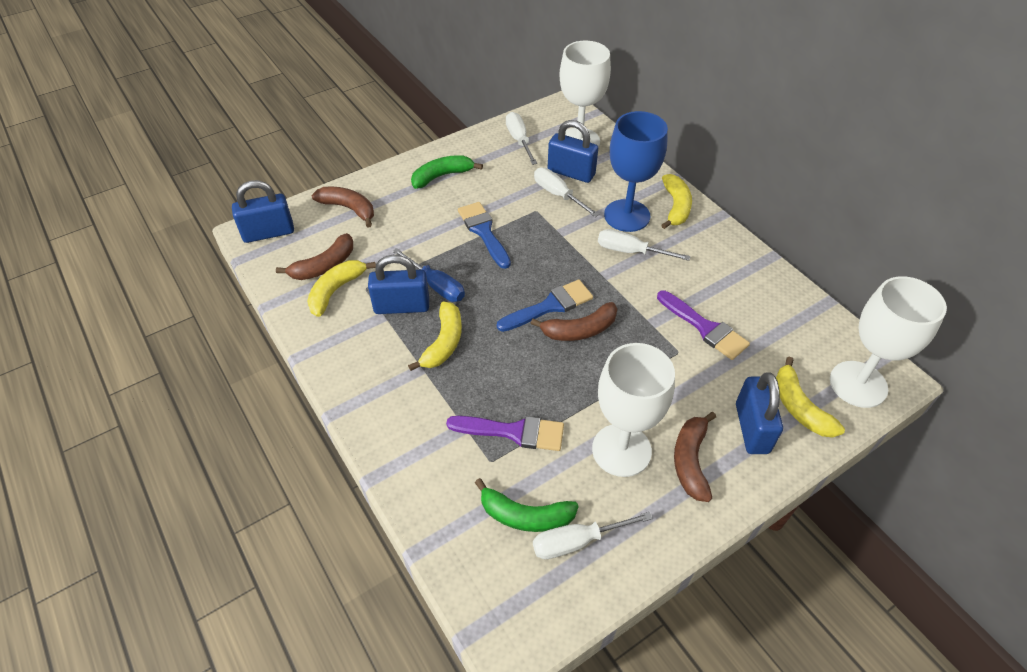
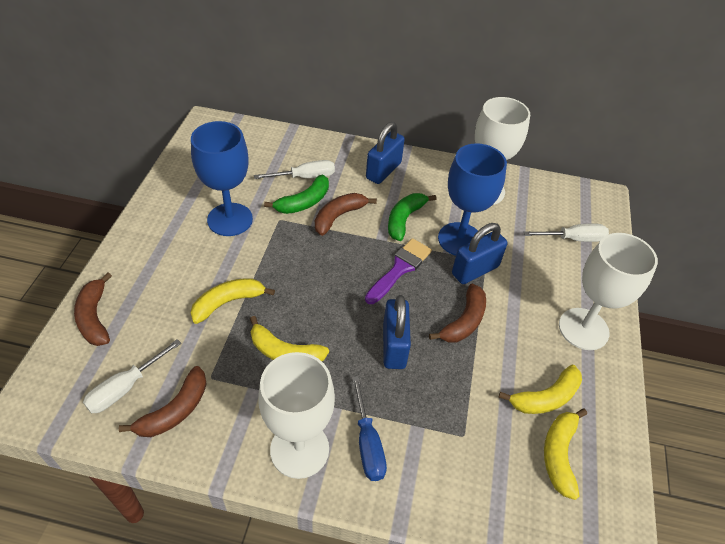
blue brush: [458,202,511,269] [497,280,593,332] = 2 -> none = 0
blue goblet: [604,111,668,232] = 1 -> [191,121,253,236] [438,143,507,256] = 2
blue padlock: [232,180,294,243] [368,255,429,314] [548,120,598,183] [736,372,783,454] = 4 -> [366,122,405,184] [383,295,411,369] [452,223,508,284] = 3
purple brush: [446,416,564,451] [657,290,750,360] = 2 -> [365,238,432,304] = 1
white screwdriver: [506,112,537,165] [533,512,653,559] [534,168,599,217] [598,229,691,261] = 4 -> [83,339,181,413] [254,160,335,179] [524,224,609,242] = 3

